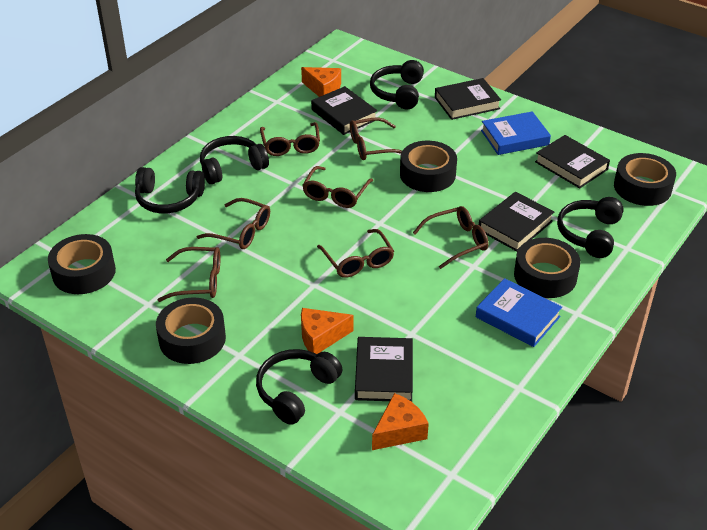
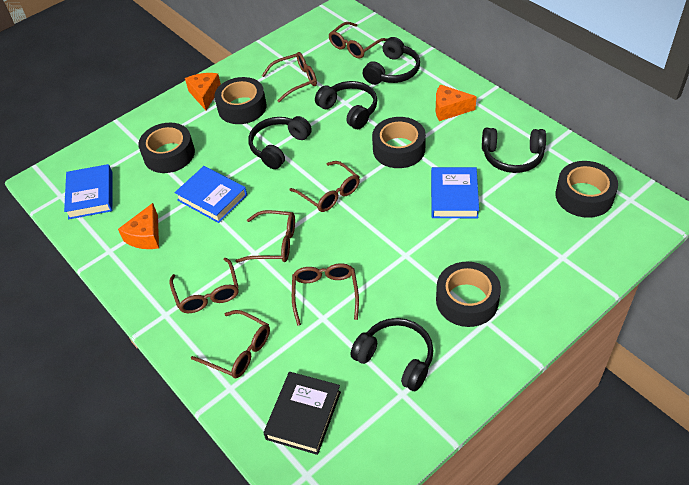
black book: [311,86,378,135] [355,337,413,402] [435,78,501,120] [479,192,554,251] [535,135,610,188] = 5 -> [263,372,341,455] = 1
blue book: [476,278,562,347] [481,111,551,155] = 2 -> [64,164,112,219] [175,166,247,223] [431,167,479,218] = 3

